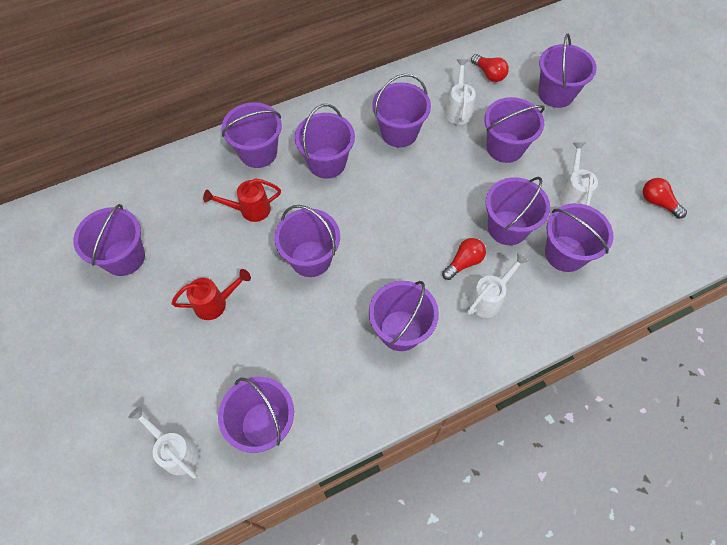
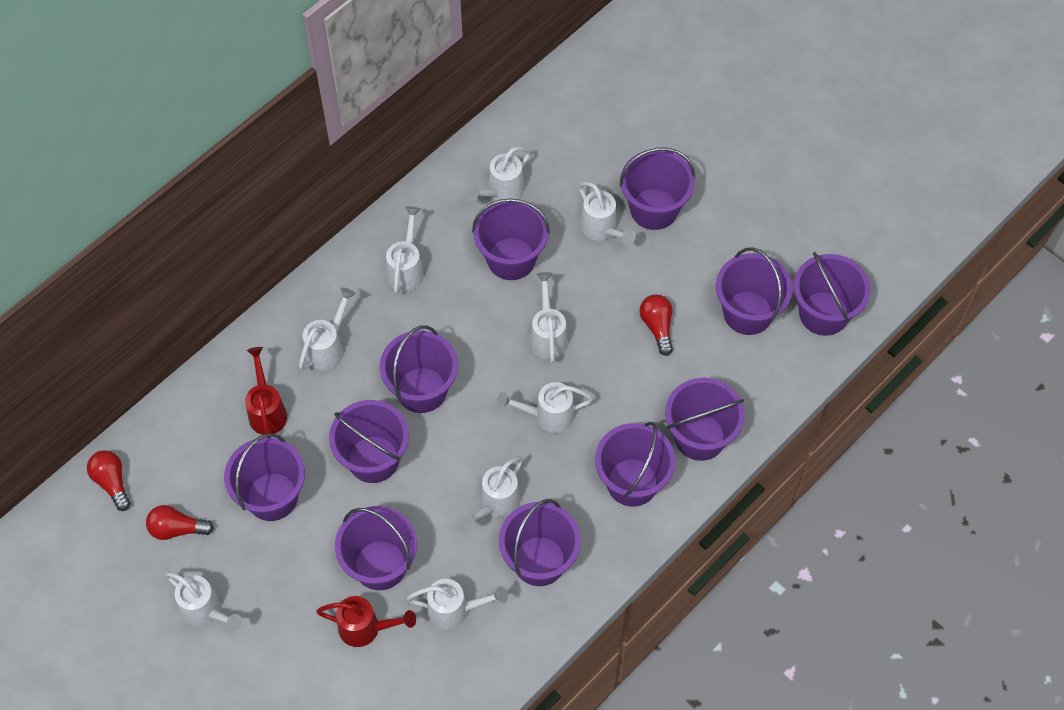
white watering can: [129,406,199,479] [445,59,476,125] [467,253,529,318] [559,143,598,206] = 4 -> [165,572,242,631] [299,287,356,370] [386,206,424,294] [406,579,508,630] [460,456,523,530] [464,147,531,202] [497,382,593,433] [530,272,568,363] [579,182,636,245] = 9

